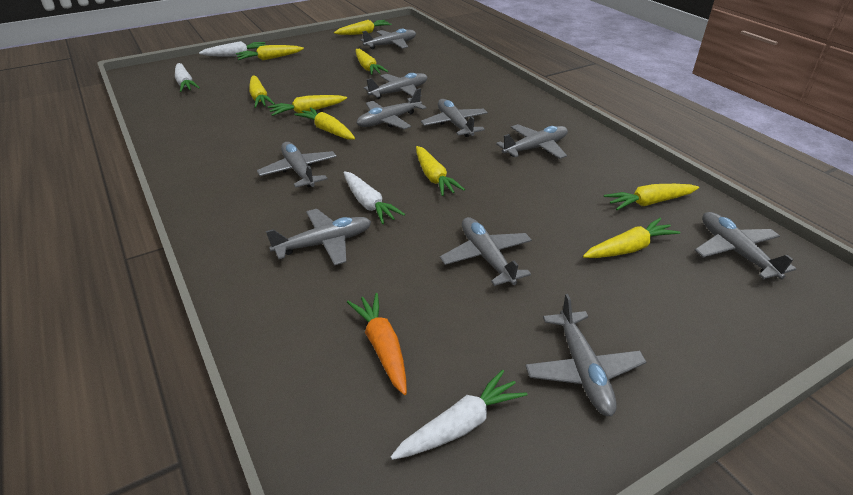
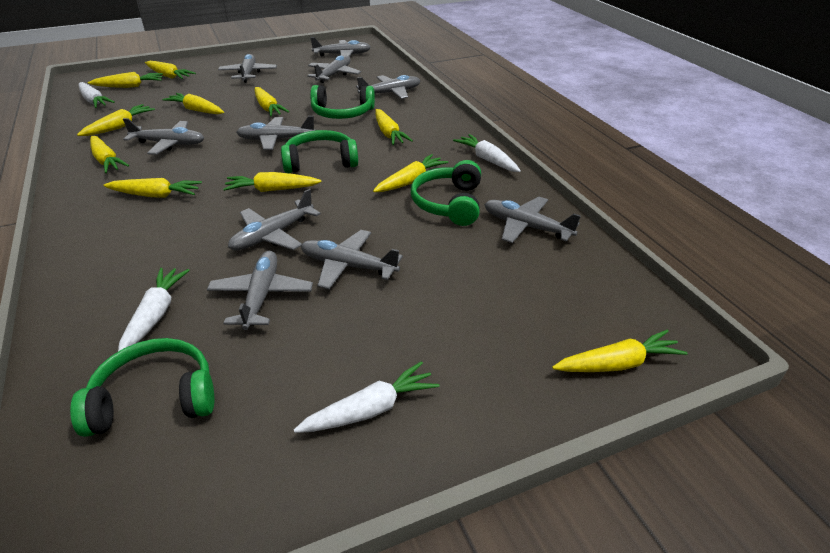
green headphones: none = 0 -> [70,338,214,437] [281,130,358,173] [310,85,375,119] [411,160,481,226] = 4
orange carrot: [347,293,407,395] = 1 -> none = 0
yellow carrot: [236,45,304,60] [249,75,275,108] [268,95,347,116] [294,107,355,140] [334,20,392,35] [356,49,388,75] [416,146,465,196] [583,218,680,258] [604,184,699,210] = 9 -> [77,104,155,136] [88,72,163,88] [90,136,129,173] [104,178,202,198] [145,61,196,79] [162,93,224,114] [223,172,321,192] [255,87,289,117] [373,154,448,192] [375,109,413,145] [552,330,688,372] = 11

